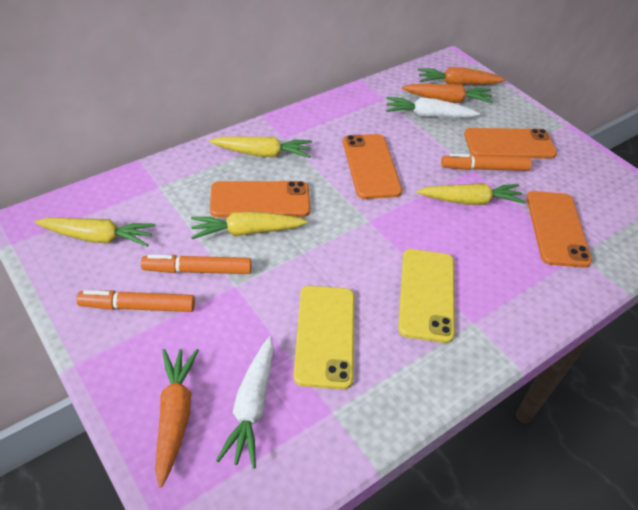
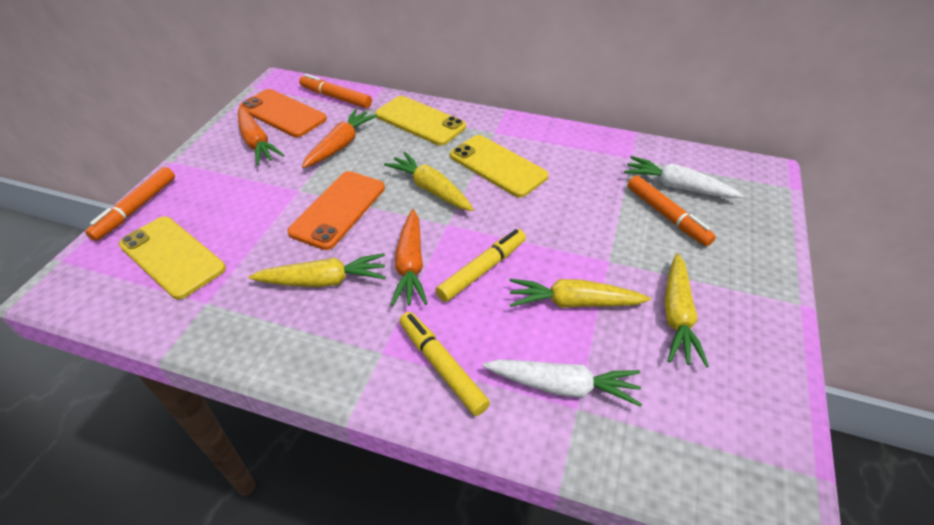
orange phone: [210,181,310,217] [343,134,402,199] [464,128,557,159] [527,191,592,268] = 4 -> [240,89,327,137] [287,171,385,250] = 2
yellow marker: none = 0 -> [399,312,490,416] [436,229,526,302] = 2
yellow phone: [293,286,355,389] [398,249,455,343] = 2 -> [119,216,226,299] [375,96,466,146] [450,135,549,197] = 3

